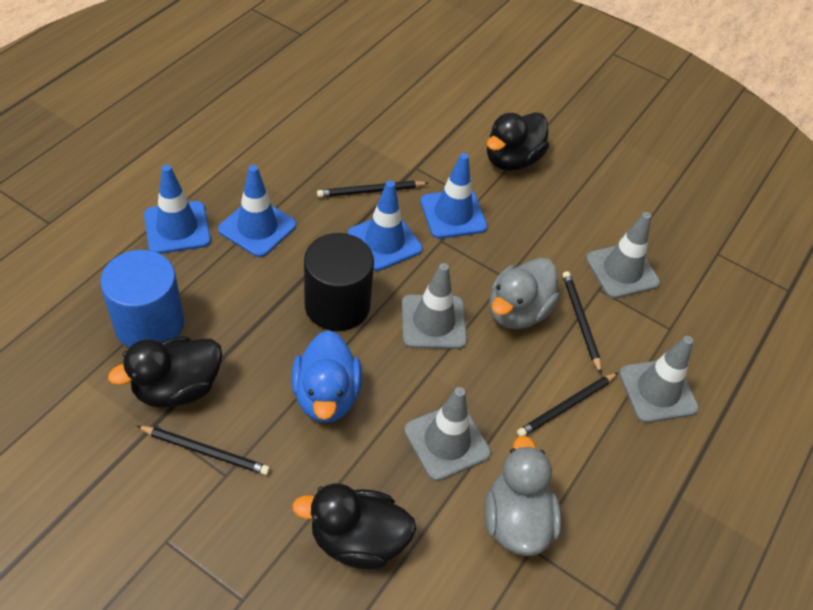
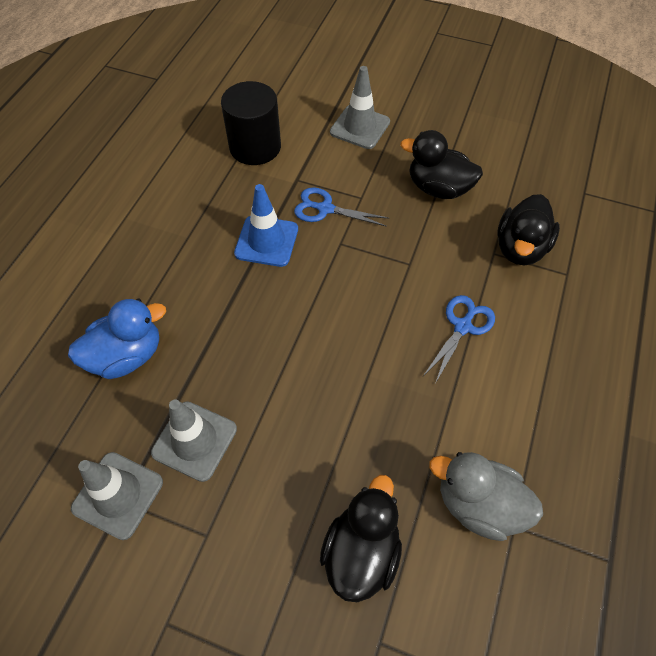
black pencil: [137,426,270,475] [317,181,428,197] [517,373,618,437] [563,271,602,374] = 4 -> none = 0
blue cylinder: [100,250,184,347] = 1 -> none = 0
blue scissors: none = 0 -> [294,187,388,227] [423,295,495,382] = 2
blue traffic cone: [144,165,211,254] [218,165,296,257] [348,181,422,271] [420,153,487,239] = 4 -> [234,184,298,267] = 1
grey duck: [484,435,562,556] [489,258,560,329] = 2 -> [429,452,543,541] = 1
grey traffic cone: [402,263,467,349] [404,387,491,481] [586,212,660,299] [619,336,699,423] = 4 -> [71,452,163,540] [151,400,237,482] [330,66,390,149] = 3

